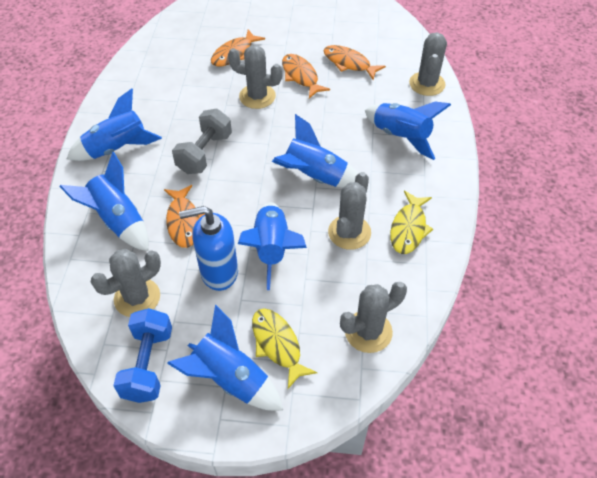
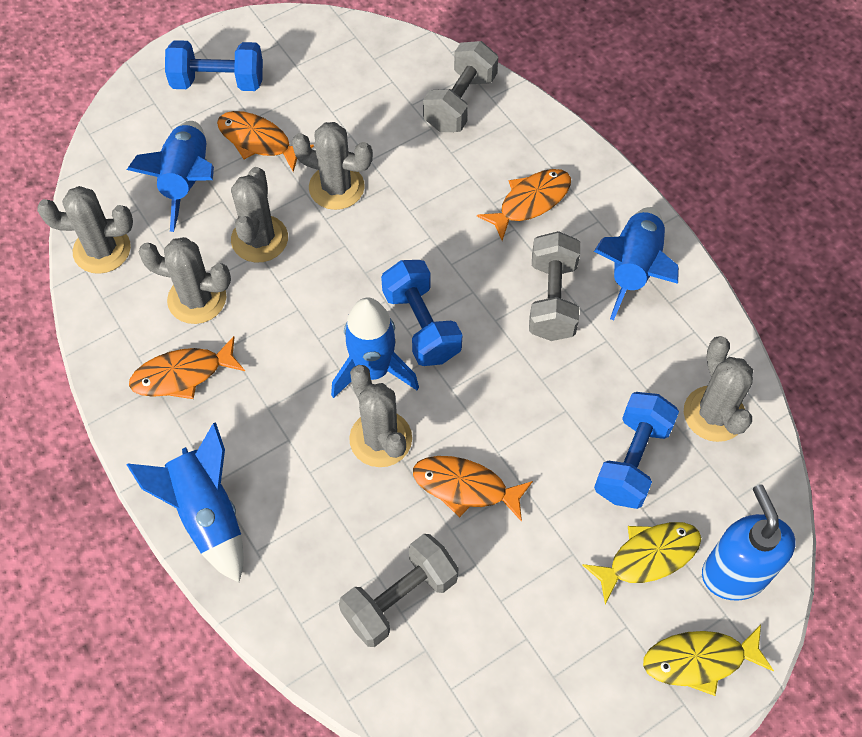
blue dumbbell: [113,308,172,403] = 1 -> [165,40,263,91] [381,260,463,366] [594,392,679,509] = 3
blue rocket: [59,152,149,251] [67,88,162,161] [167,305,283,411] [238,202,307,290] [272,114,358,188] [365,102,451,160] = 6 -> [127,121,214,232] [127,422,244,582] [331,298,419,398] [594,207,679,320] = 4
grey cactus: [91,249,161,317] [228,45,283,109] [328,172,371,250] [340,282,407,353] [409,32,447,96] = 5 -> [37,186,133,274] [139,237,231,324] [231,167,288,263] [292,122,373,210] [349,365,412,467] [684,336,753,442] = 6
grey dumbbell: [172,109,232,174] = 1 -> [339,534,459,647] [423,41,498,132] [529,231,580,341] = 3

